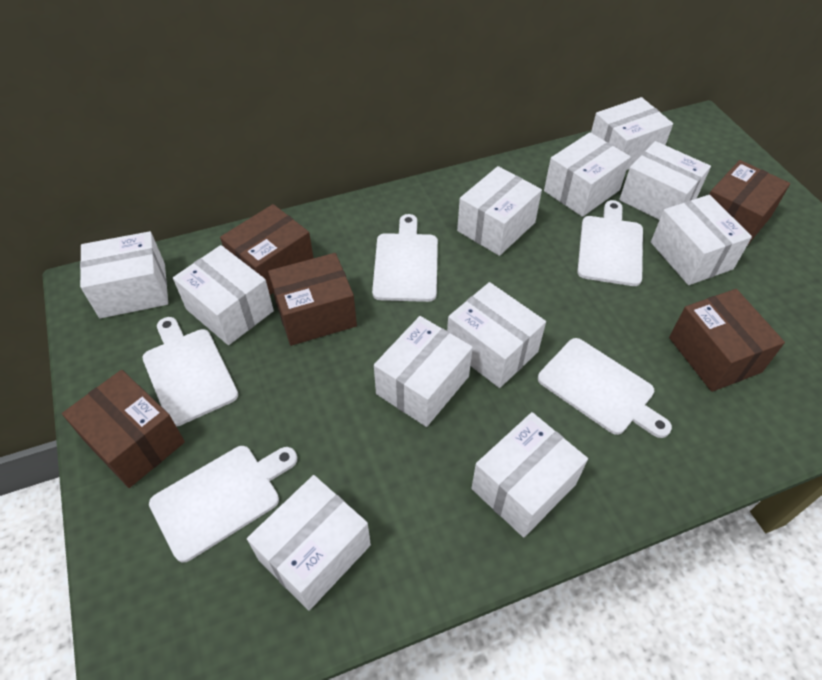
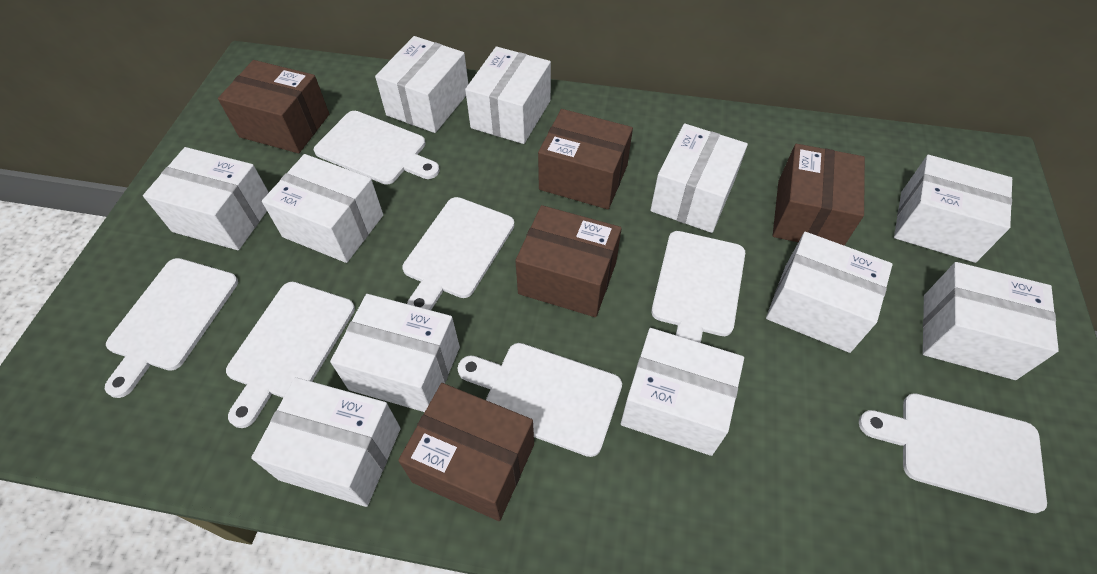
white cutting board: [142,317,238,427] [149,446,297,562] [372,214,438,302] [538,338,672,438] [577,200,643,286] = 5 -> [105,258,238,398] [226,282,355,428] [314,111,440,185] [402,197,515,310] [458,343,622,457] [651,231,745,343] [859,393,1047,513] = 7

